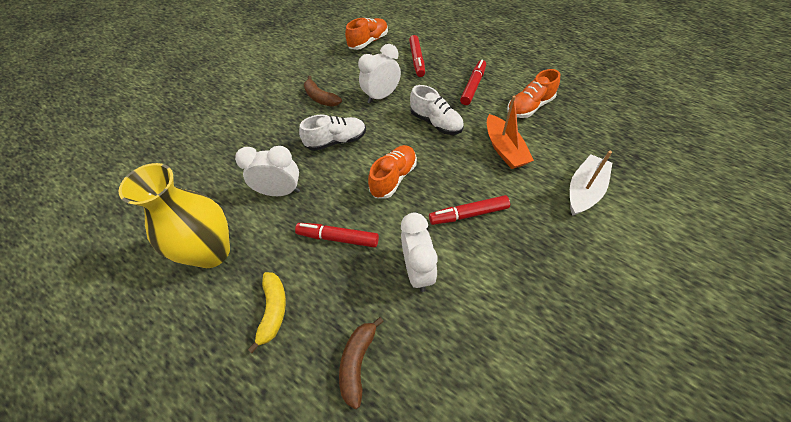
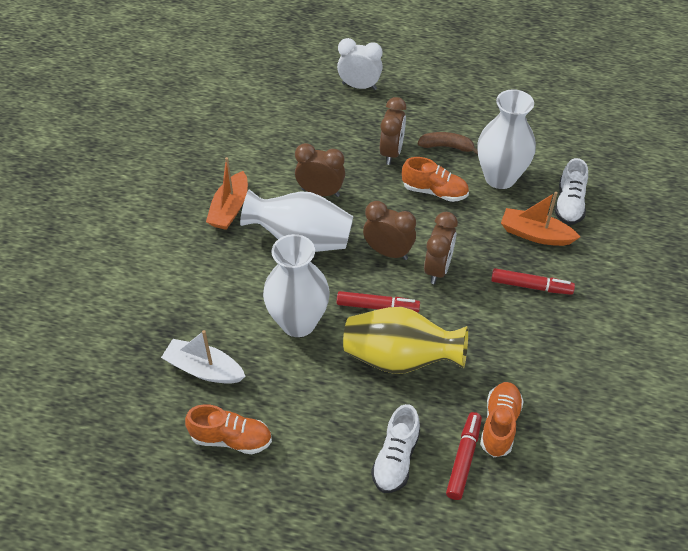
brown banana: [304,76,342,107] [339,317,384,409] = 2 -> [418,132,478,155] = 1
brown clock: none = 0 -> [295,143,345,197] [363,201,416,260] [380,97,407,165] [424,212,458,284] = 4
orange boat: [487,96,534,169] = 1 -> [206,157,248,230] [501,192,580,246] = 2
red marker: [295,223,379,248] [409,35,425,77] [429,195,510,225] [460,60,486,105] = 4 -> [337,291,420,313] [446,412,482,500] [491,268,575,295] = 3
white clock: [235,146,300,196] [358,44,401,104] [401,213,437,292] = 3 -> [337,38,383,90] = 1
white vase: none = 0 -> [240,189,353,252] [263,234,330,337] [477,89,536,189] = 3
yellow banana: [248,272,286,353] = 1 -> none = 0

